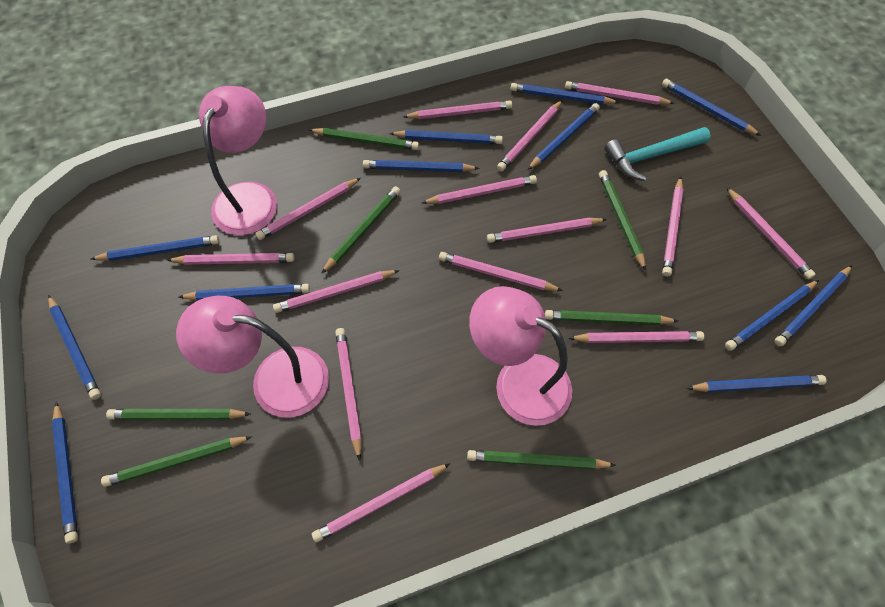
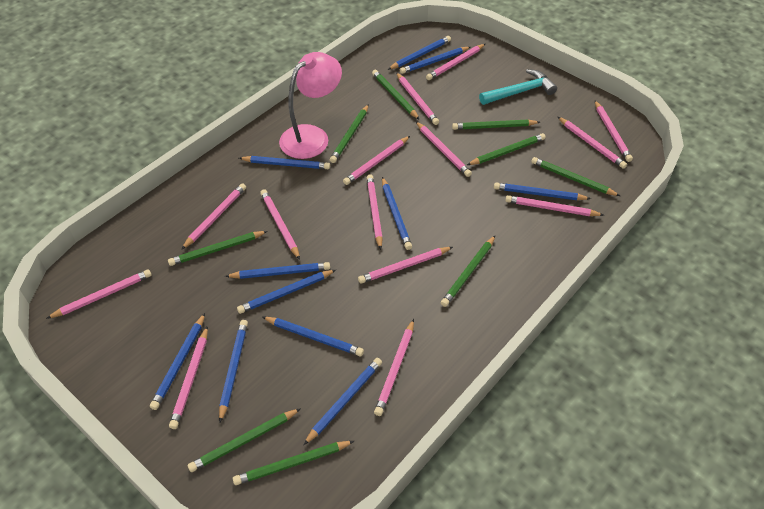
blue pencil: [48,295,101,400] [52,402,78,544] [91,235,219,261] [179,284,310,301] [363,160,480,172] [389,130,503,144] [510,83,620,104] [528,103,600,170] [662,79,761,136] [687,375,827,392] [725,280,819,351] [774,265,852,347] = 12 -> [150,313,205,410] [219,320,248,422] [225,262,330,279] [237,270,336,314] [239,156,330,169] [263,317,364,356] [304,358,382,445] [382,177,412,250] [388,36,451,70] [400,47,470,74] [494,183,591,200] = 11
green pencil: [101,436,252,487] [106,409,251,420] [309,128,419,150] [321,186,400,274] [467,450,616,469] [545,310,678,325] [599,170,646,271] = 7 -> [168,231,268,266] [188,408,301,472] [233,441,354,485] [330,104,369,163] [372,70,420,120] [441,235,496,307] [452,120,540,130] [467,133,546,165] [531,157,620,196] = 9
pink lamp: [176,296,329,417] [199,86,277,235] [469,286,572,426] = 3 -> [279,52,342,159] = 1

